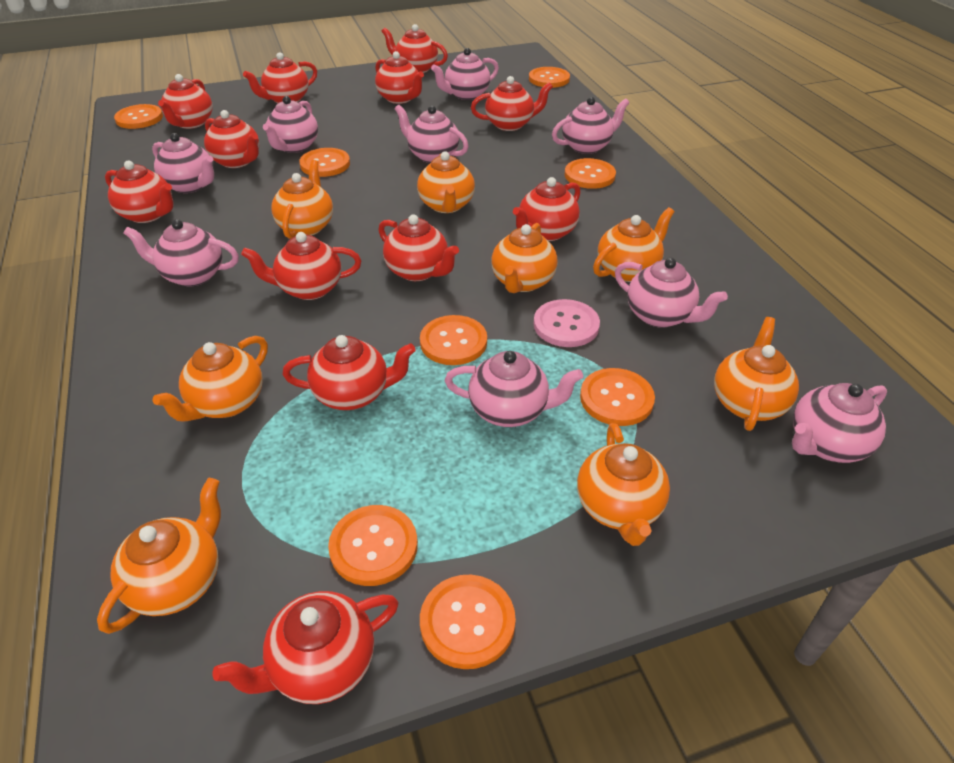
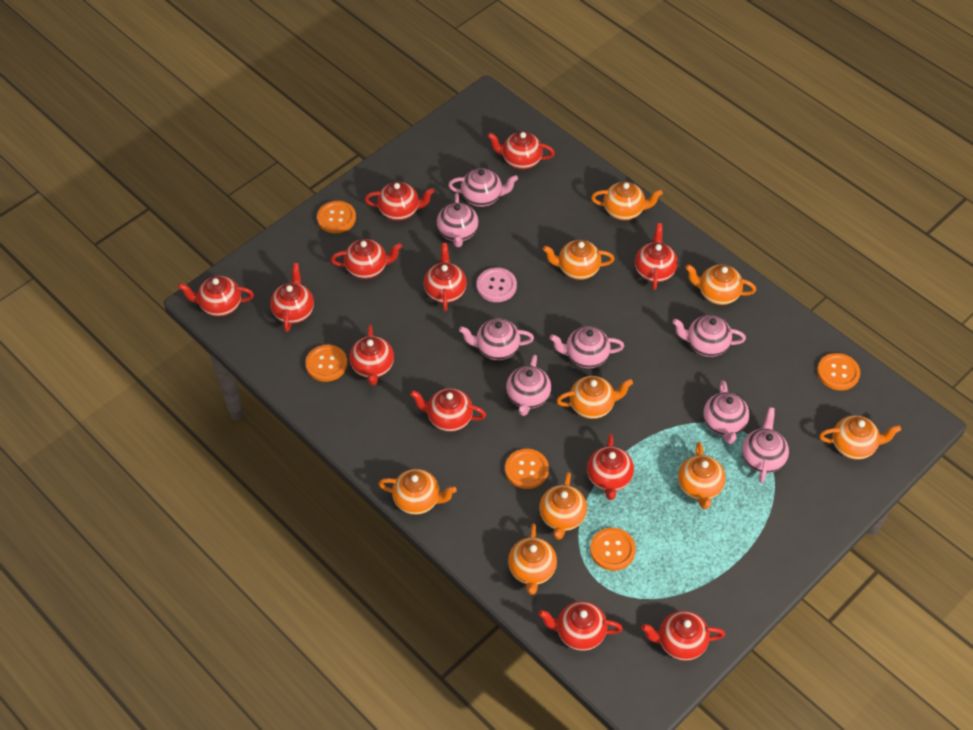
orange button: [114,104,163,129] [299,148,350,177] [328,505,418,586] [420,315,487,365] [420,575,516,669] [529,67,570,88] [565,158,616,189] [580,368,655,426] = 8 -> [305,345,348,382] [317,201,356,233] [505,449,549,489] [590,528,636,571] [817,353,860,390] = 5
orange teapot: [97,478,221,634] [153,336,268,422] [271,160,333,239] [417,151,475,213] [491,223,558,293] [577,423,670,546] [593,207,674,282] [714,317,799,431] = 8 -> [379,469,457,515] [508,524,557,595] [539,472,587,540] [543,240,615,280] [556,376,633,419] [591,181,663,220] [678,442,725,509] [685,264,756,305] [819,415,901,460] = 9
pink teapot: [123,219,239,286] [152,133,214,193] [263,96,318,153] [395,105,468,163] [431,48,499,100] [445,351,583,427] [552,97,630,154] [615,257,728,328] [792,383,887,463] = 9 -> [437,193,479,247] [448,168,518,207] [459,319,534,360] [506,355,551,416] [550,326,624,368] [672,315,746,357] [703,380,749,444] [742,407,789,483] = 8

